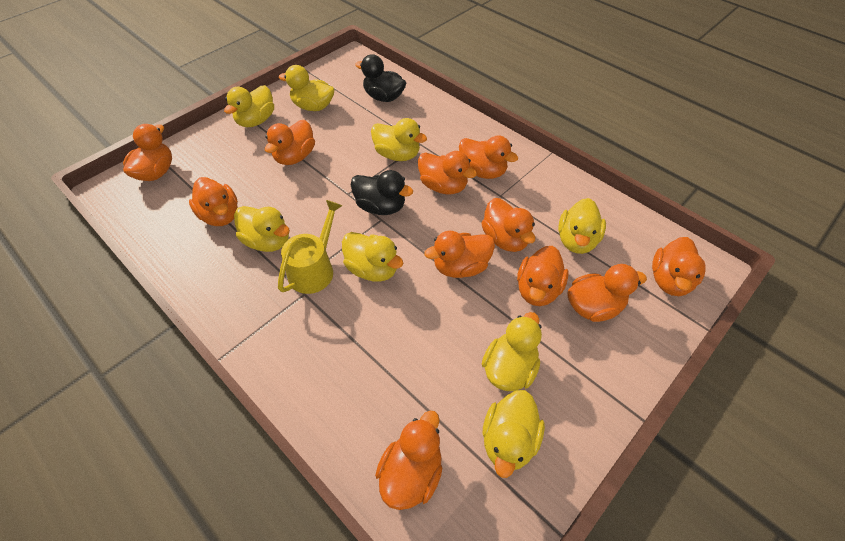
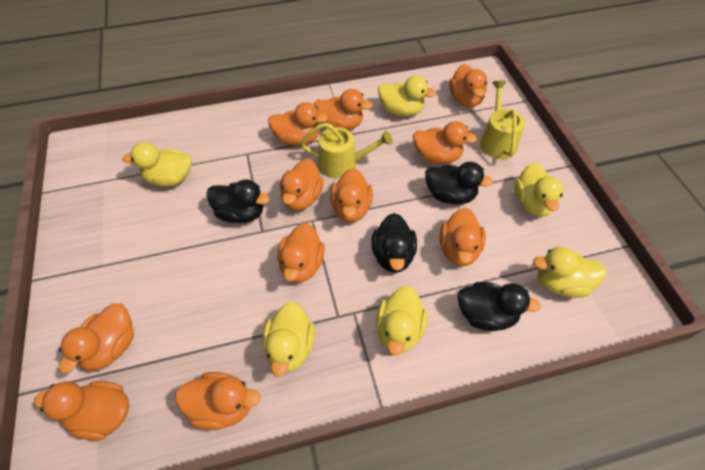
black duck: [350,170,413,215] [355,54,406,102] = 2 -> [206,179,270,223] [371,213,417,273] [425,162,493,205] [457,282,541,331] = 4
yellow duck: [224,85,274,127] [234,206,290,252] [279,65,335,111] [342,232,403,282] [371,118,427,161] [482,312,542,391] [483,390,545,478] [558,198,606,254] = 8 -> [122,142,192,187] [262,302,315,377] [376,286,427,356] [378,76,436,117] [514,163,563,217] [533,247,607,298] = 6
yellow watering can: [278,200,342,294] = 1 -> [300,123,393,178] [480,81,525,159] = 2

